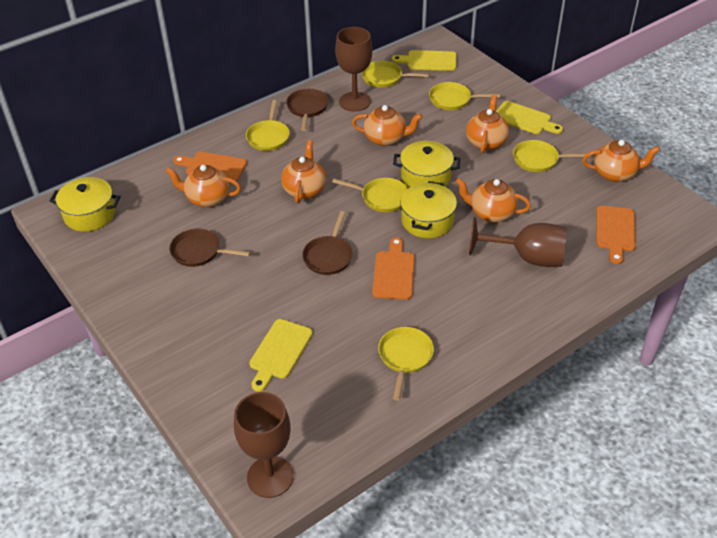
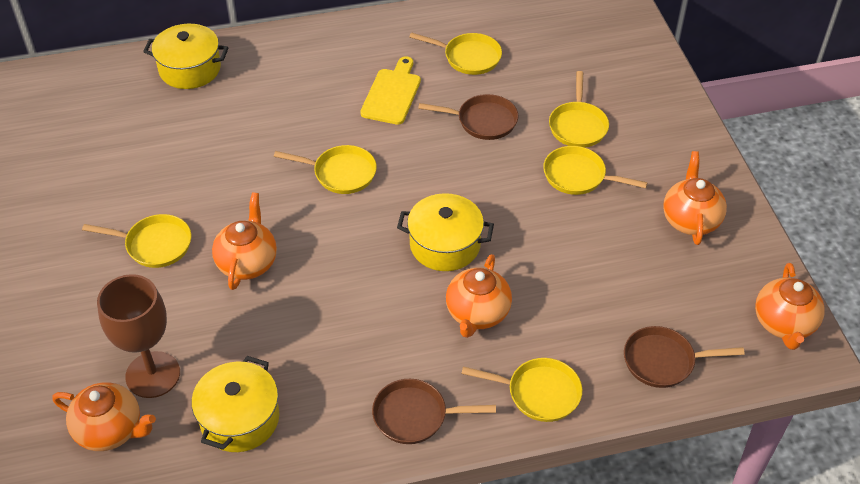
brown goblet: [234,392,294,498] [335,27,372,112] [469,217,567,267] = 3 -> [97,274,180,398] = 1
orange cutting board: [173,152,247,182] [372,237,415,300] [596,206,636,264] = 3 -> none = 0
orange teapot: [165,165,241,207] [281,140,326,203] [352,105,423,146] [455,178,531,222] [466,95,509,153] [582,140,660,182] = 6 -> [53,383,156,451] [212,192,277,290] [446,254,512,338] [663,151,727,245] [755,263,825,350] = 5
yellow cutting board: [249,319,313,392] [392,50,456,71] [496,101,563,134] = 3 -> [360,56,421,125] = 1

